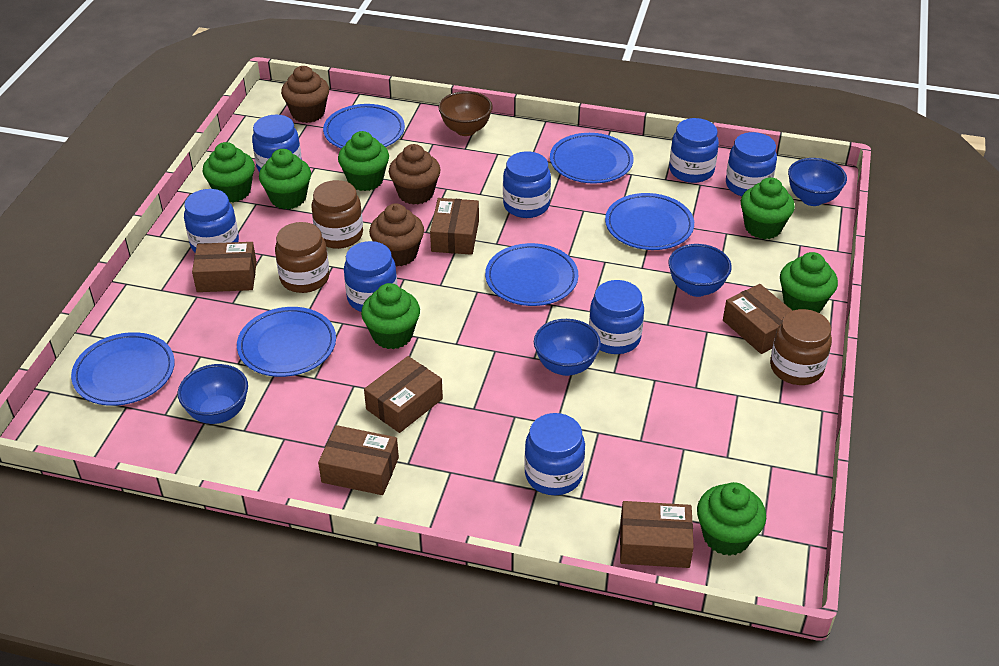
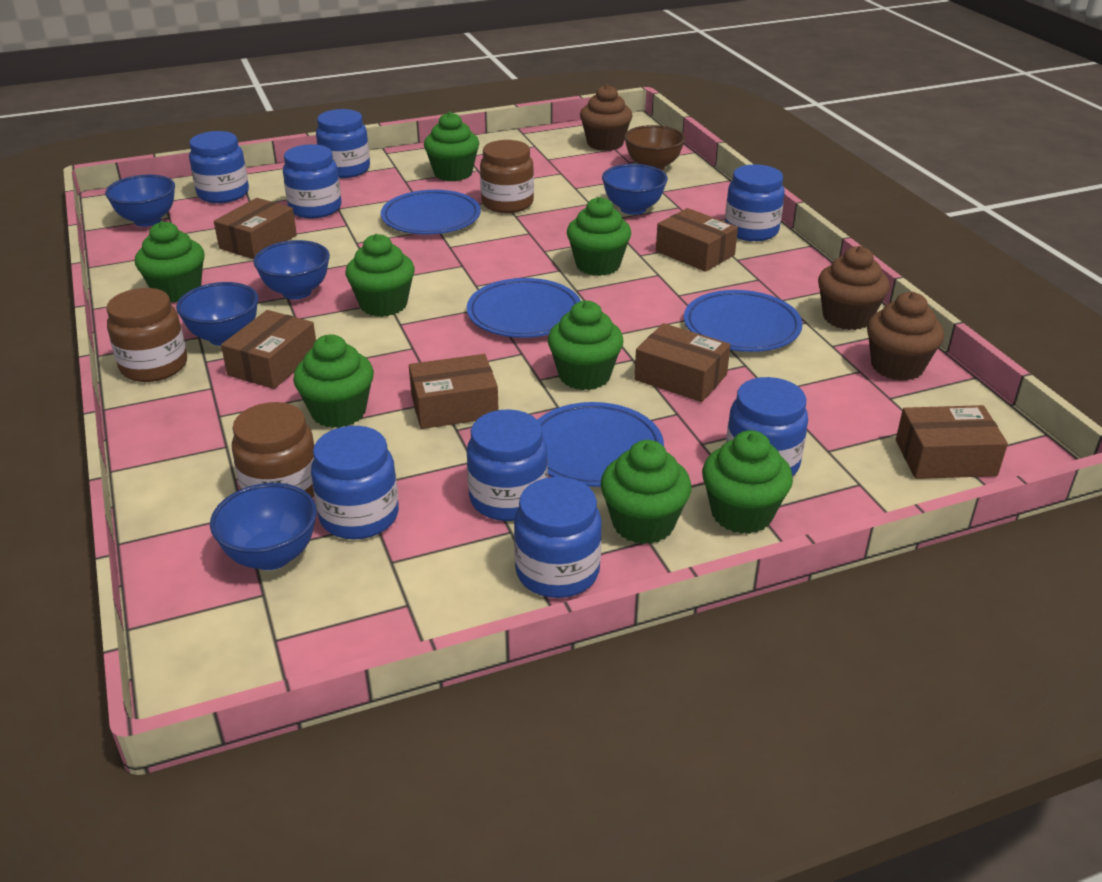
blue bowl: [178,364,248,424] [534,319,601,376] [668,244,732,297] [788,158,847,206] = 4 -> [105,175,175,227] [176,282,259,346] [210,483,317,570] [253,240,330,300] [602,164,668,215] = 5
blue plate: [71,332,175,406] [237,307,336,377] [323,104,405,149] [485,243,578,306] [550,133,634,184] [605,193,694,250] = 6 -> [381,190,481,235] [467,278,581,338] [538,402,664,487] [684,290,803,352] = 4
green cupcake: [203,142,255,203] [259,149,311,209] [338,131,389,191] [361,283,420,349] [697,482,766,556] [741,177,795,239] [780,252,838,313] = 7 -> [135,221,205,303] [293,334,374,428] [346,234,415,317] [424,112,479,181] [548,301,623,390] [567,197,631,276] [601,440,692,544] [702,430,793,534] = 8

